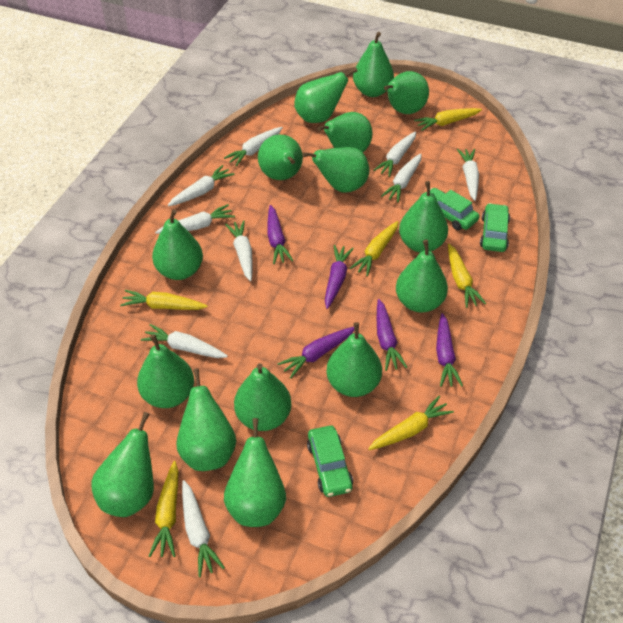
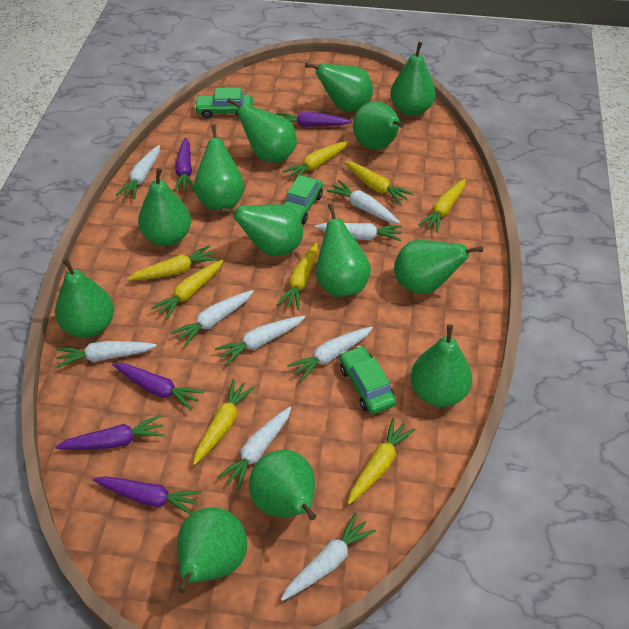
green pear: [91,412,154,517] [137,334,194,408] [152,209,203,280] [176,368,236,471] [224,418,286,527] [234,363,291,431] [258,135,303,180] [295,68,358,123] [302,147,369,192] [318,112,372,152] [326,322,382,397] [353,32,394,97] [384,71,429,114] [396,240,448,313] [399,181,448,253] = 15 -> [55,258,114,338] [138,168,191,246] [177,507,247,593] [194,124,245,210] [220,204,303,256] [227,98,297,163] [249,450,316,520] [305,63,373,111] [316,203,371,297] [353,101,404,149] [390,42,436,116] [394,240,483,294] [410,324,472,407] = 13
yellow carrot: [120,290,208,310] [149,461,179,557] [350,221,399,276] [368,396,454,450] [414,108,482,131] [448,244,486,308] = 6 -> [127,245,217,280] [151,260,224,320] [193,379,255,465] [277,243,318,310] [282,141,349,180] [344,161,413,205] [348,418,415,505] [418,179,466,233] = 8

